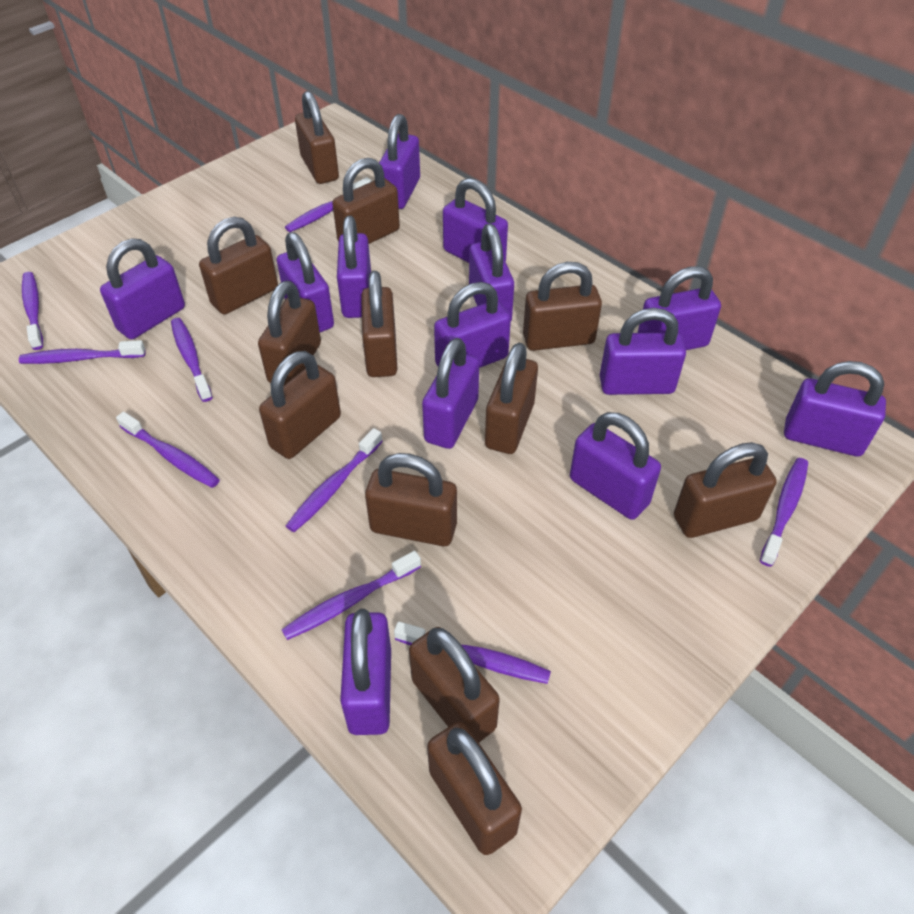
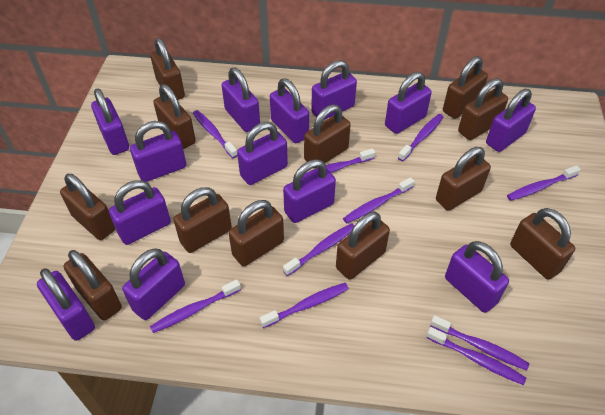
purple toothbrush: [19,340,146,364] [22,272,43,350] [116,412,220,488] [171,318,213,402] [282,551,421,640] [285,177,372,232] [286,428,383,532] [394,621,551,684] [760,458,808,567] = 9 -> [150,279,241,333] [193,110,238,158] [260,283,349,328] [283,223,354,276] [303,148,375,177] [343,177,414,223] [398,114,443,161] [426,327,526,385] [430,315,530,371] [507,165,581,201] = 10

